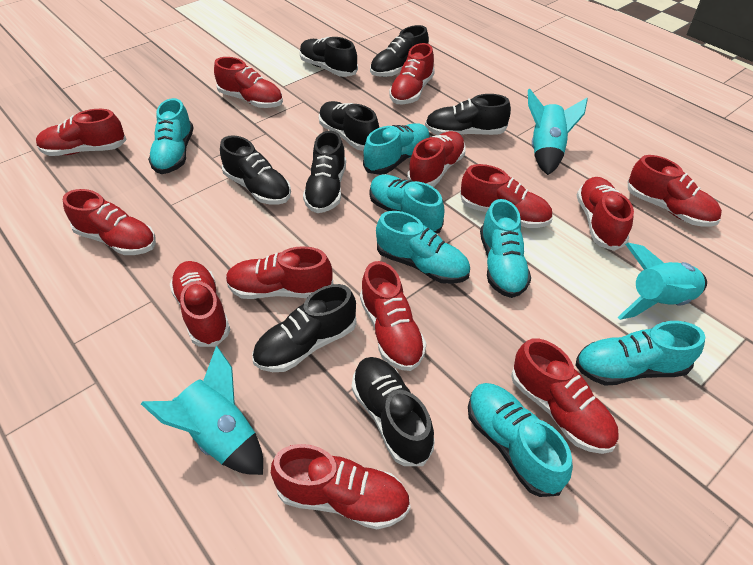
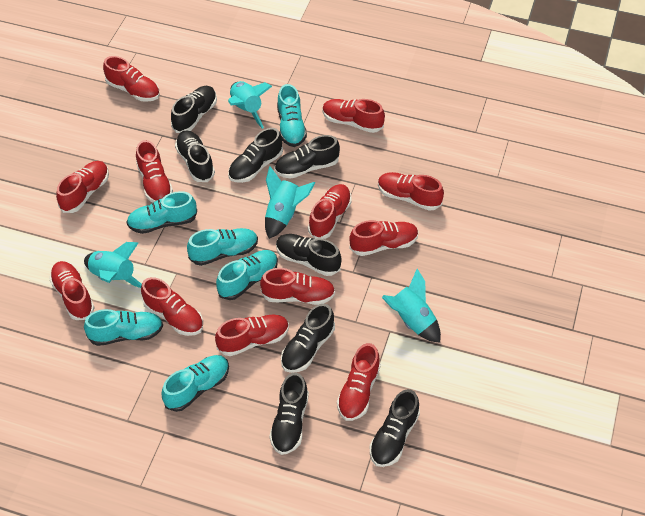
red shoe: [36,109,127,156] [63,189,156,255] [170,261,230,347] [214,57,283,108] [226,246,333,299] [271,444,410,529] [360,261,426,371] [389,43,435,104] [407,131,466,187] [460,164,553,228] [511,338,619,454] [577,177,634,251] [628,155,722,227] = 13 -> [49,261,95,320] [56,161,109,213] [103,56,160,102] [136,140,173,202] [141,277,203,336] [215,315,289,356] [260,268,335,305] [308,184,352,239] [322,99,385,133] [337,343,381,421] [349,220,419,256] [378,172,444,211] = 12
turquoise rocket: [141,346,263,475] [528,89,588,175] [617,243,707,320] = 3 -> [84,242,142,288] [228,81,272,129] [265,166,315,239] [382,269,441,343] = 4
turquoise shoe: [148,98,193,174] [363,123,430,175] [369,174,445,234] [376,211,470,284] [468,383,573,497] [480,199,531,298] [575,321,705,386] = 7 -> [84,309,163,346] [127,191,197,234] [162,355,229,412] [187,228,258,266] [216,250,278,300] [277,84,307,147] = 6

